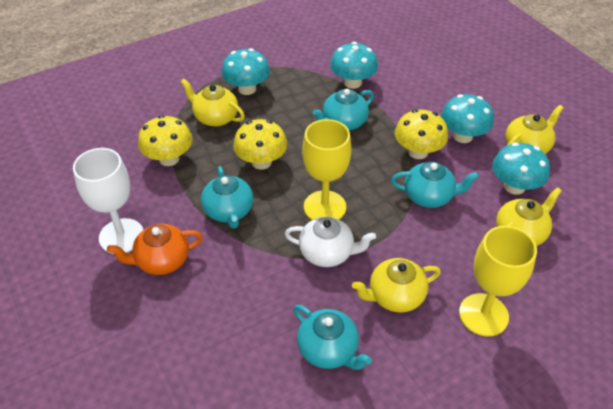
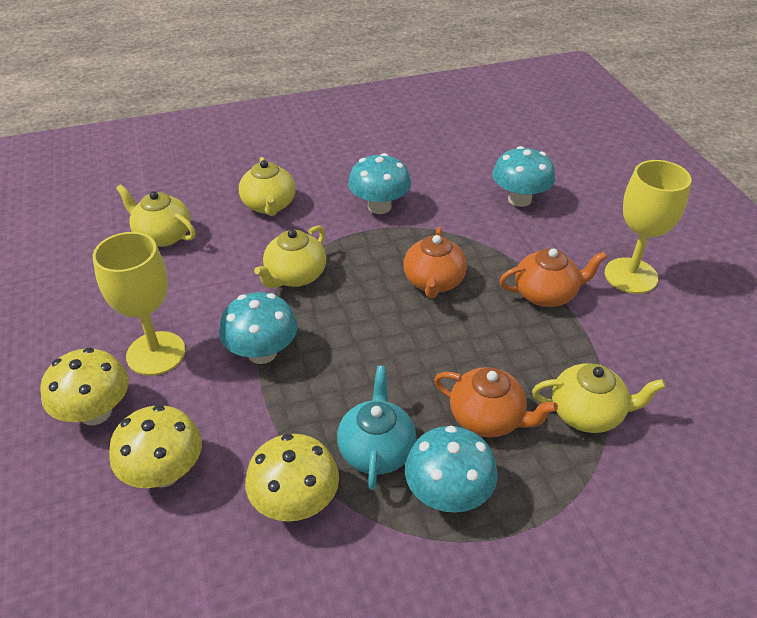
orange teapot: [107,224,203,275] = 1 -> [403,227,467,298] [434,367,558,437] [499,248,607,307] = 3
turquoise teapot: [201,166,253,229] [294,305,372,370] [313,89,374,130] [391,162,479,208] = 4 -> [337,366,416,490] = 1
white goblet: [73,148,143,254] = 1 -> none = 0
white teapot: [285,217,376,267] = 1 -> none = 0

